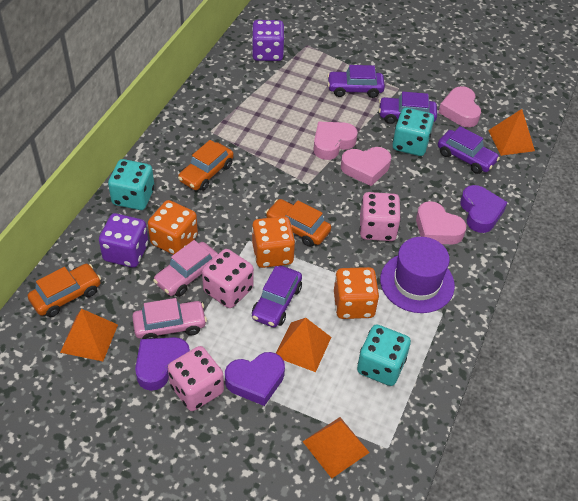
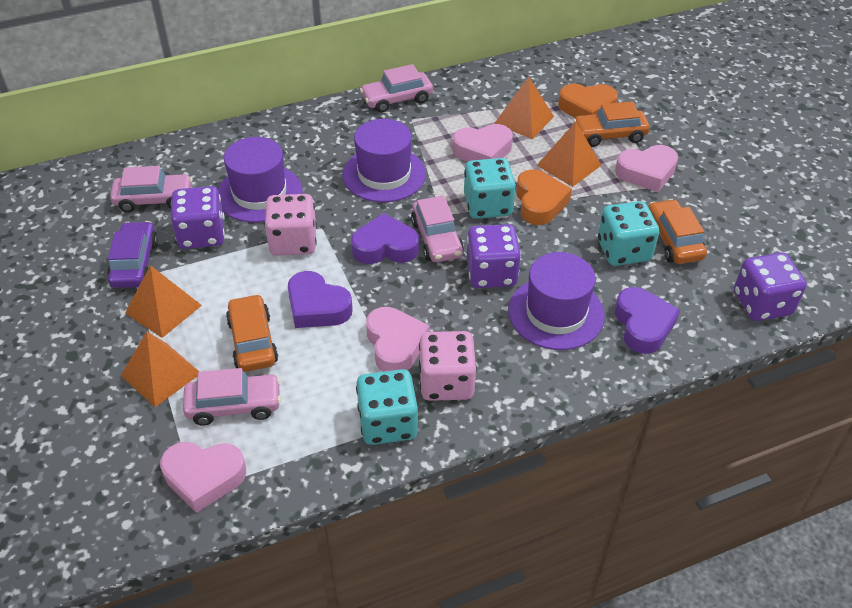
orange dice: [148,200,198,255] [252,216,295,268] [334,267,379,319] = 3 -> none = 0
orange heart: none = 0 -> [516,169,572,225] [558,84,618,118] = 2
pink car: [132,298,207,339] [153,240,218,297] = 2 -> [110,166,193,212] [183,368,281,426] [360,64,433,112] [411,196,464,262] = 4
pink dice: [168,346,224,411] [202,249,254,308] [360,192,401,241] = 3 -> [264,194,317,256] [419,331,477,401] = 2
purple car: [252,266,302,327] [327,65,385,98] [379,92,437,124] [438,126,500,174] = 4 -> [107,221,158,288] = 1
purple dice: [99,213,148,268] [252,20,284,61] = 2 -> [171,186,225,249] [467,224,521,288] [734,252,807,321] = 3
purple hat: [380,237,455,313] = 1 -> [218,137,303,223] [342,119,426,202] [508,252,605,350] = 3

